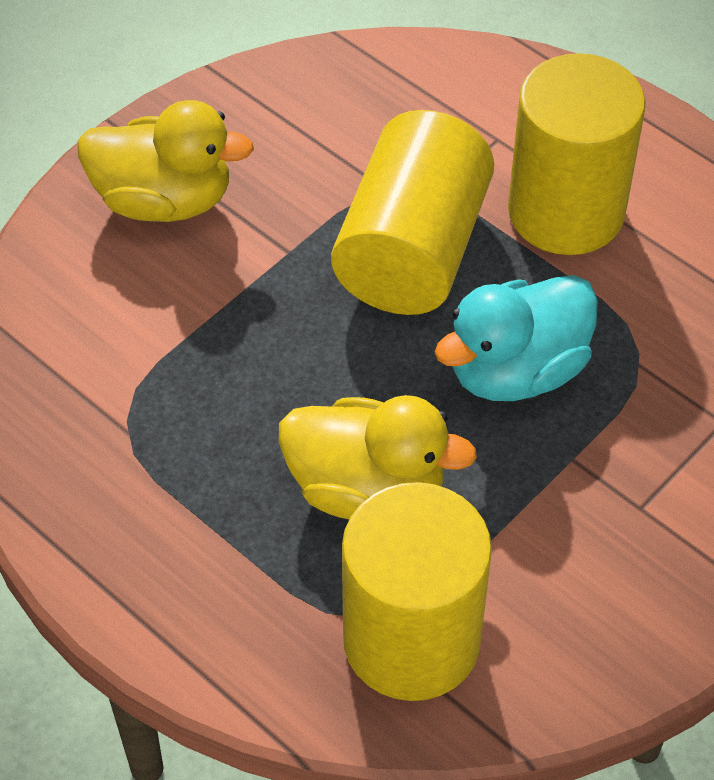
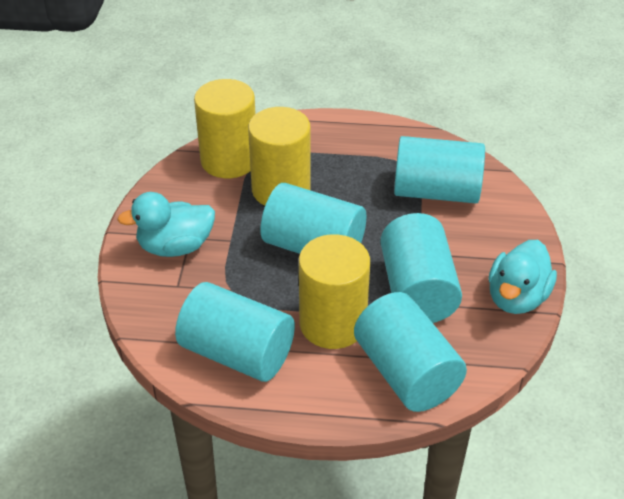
turquoise cylinder: none = 0 -> [175,282,295,382] [260,183,366,254] [354,292,467,412] [380,213,462,323] [394,136,485,203] = 5
turquoise duck: [435,275,598,401] = 1 -> [117,192,215,257] [489,240,557,314] = 2
yellow duck: [77,100,254,222] [278,395,477,519] = 2 -> none = 0

